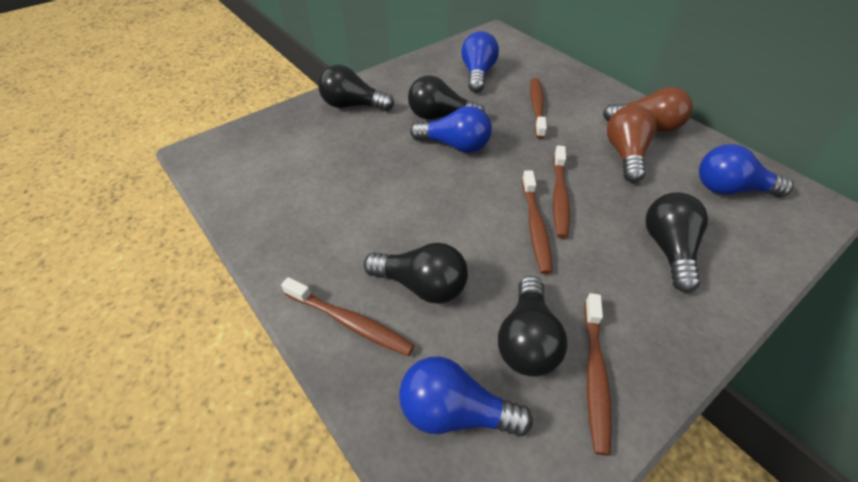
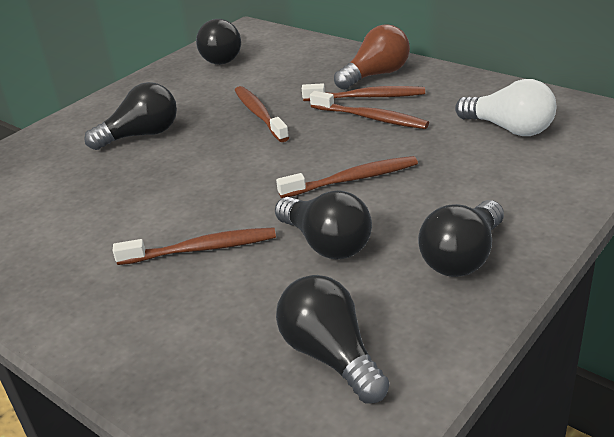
blue light bulb: [399,357,533,437] [410,106,492,153] [461,31,499,93] [699,144,794,197] = 4 -> none = 0
brown light bulb: [603,87,693,132] [607,105,657,183] = 2 -> [334,24,410,90] = 1
white light bulb: none = 0 -> [455,79,556,136] = 1

